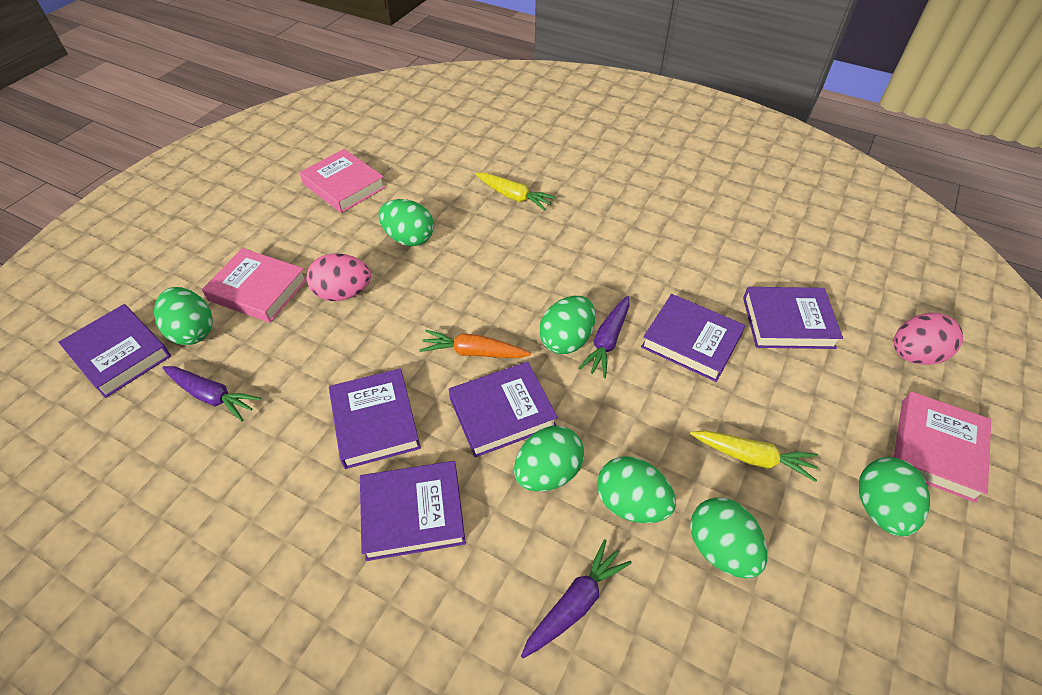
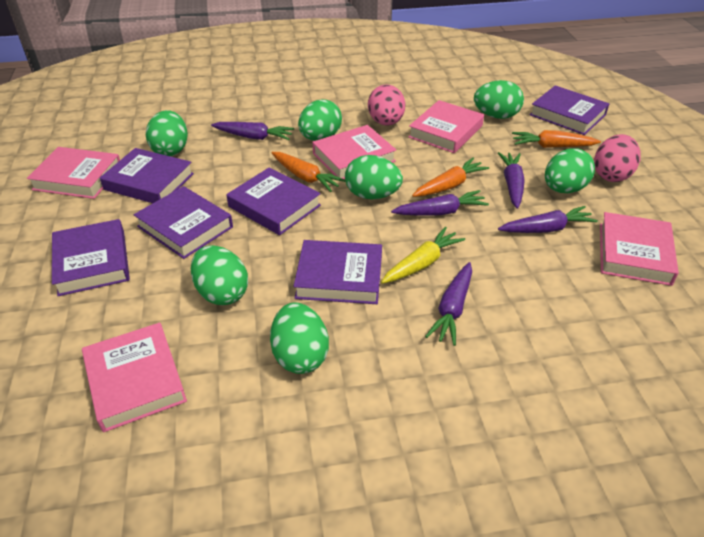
orange carrot: [419,330,531,358] = 1 -> [271,152,346,192] [412,158,489,197] [512,130,601,148] = 3
pink book: [202,248,307,323] [299,149,386,213] [894,392,991,503] = 3 -> [27,147,120,199] [82,323,187,432] [312,125,396,179] [408,100,484,153] [600,212,679,286] = 5
purple carrot: [162,366,261,421] [521,539,632,658] [578,296,630,378] = 3 -> [211,122,294,140] [391,190,489,216] [425,262,472,346] [498,152,525,209] [498,206,598,233] = 5
yellow carrot: [475,173,556,211] [690,430,818,482] = 2 -> [381,227,465,284] = 1

